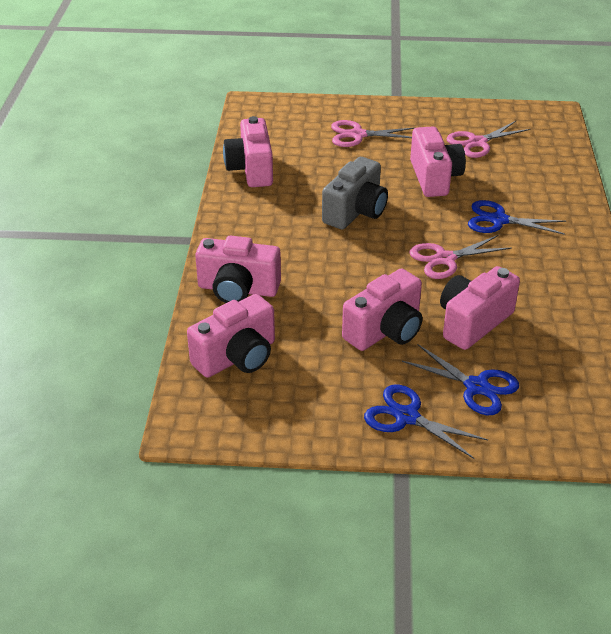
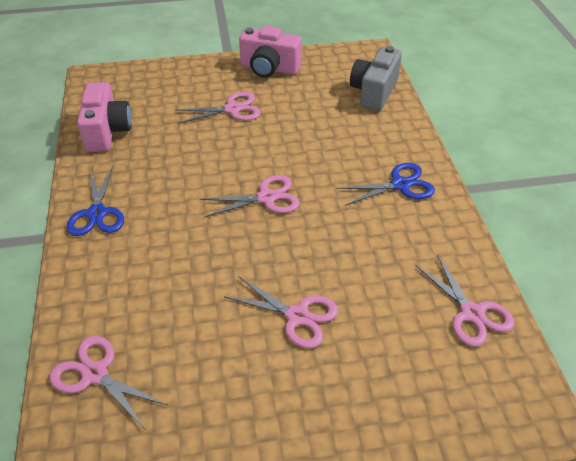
blue scissors: [364,384,488,459] [402,344,519,415] [468,200,566,235] = 3 -> [67,166,124,236] [336,163,435,206] = 2
pink camera: [187,294,275,378] [195,235,281,303] [223,116,273,187] [342,268,422,351] [410,126,466,197] [440,266,520,350] = 6 -> [77,82,132,152] [239,26,302,78] = 2
pink scissors: [331,120,415,147] [410,235,512,279] [446,121,530,158] = 3 -> [49,336,167,429] [175,92,261,124] [200,175,300,218] [224,276,338,349] [415,254,515,347] = 5

